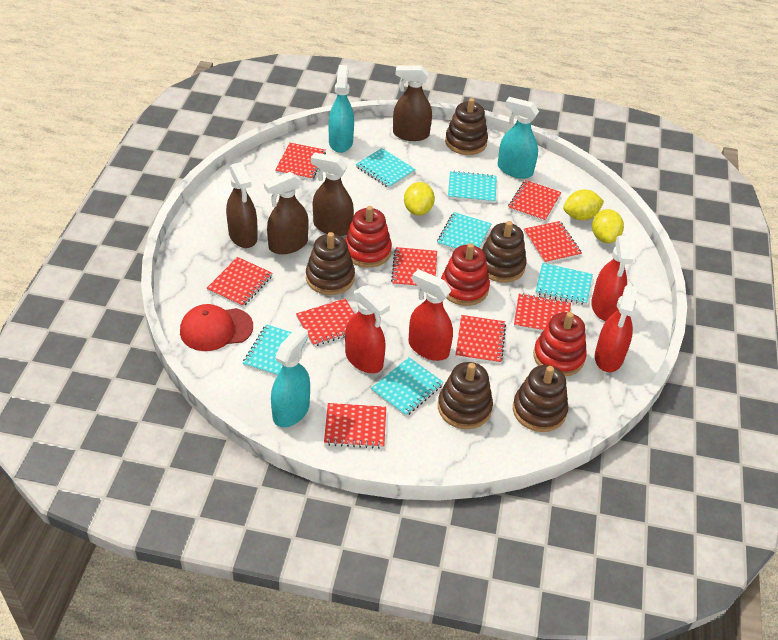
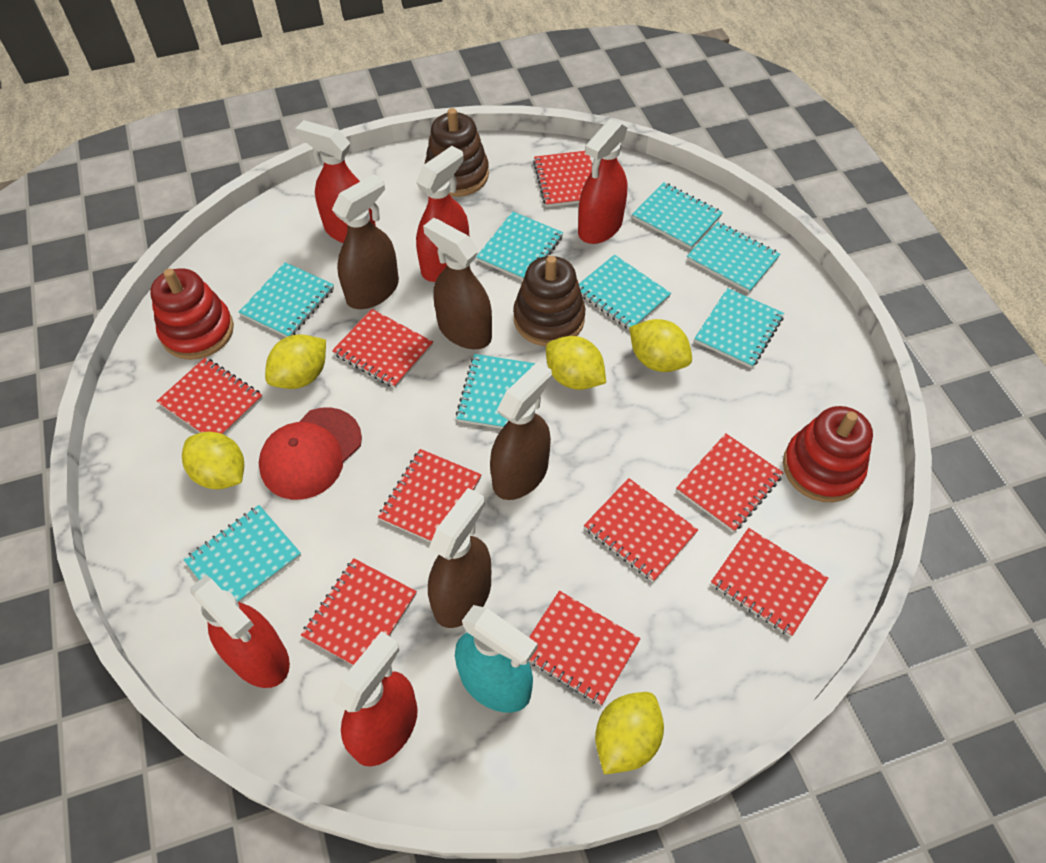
brown stacking toy: [306,232,355,295] [438,362,493,429] [445,98,488,155] [482,221,527,283] [513,365,568,432] = 5 -> [425,108,489,197] [513,256,585,346] = 2
red spray bottle: [345,285,390,373] [409,269,453,361] [591,235,634,321] [595,285,638,372] = 4 -> [190,575,290,688] [295,120,376,243] [333,631,418,766] [416,146,469,282] [578,119,627,244] = 5
red stacking toy: [345,206,392,268] [441,243,490,306] [533,312,587,376] = 3 -> [150,268,234,360] [783,406,873,502] = 2
turquoise notebook: [243,324,308,376] [356,148,416,188] [371,357,444,417] [437,212,492,250] [448,171,497,203] [535,263,593,305] = 6 -> [183,505,301,602] [239,262,334,337] [456,354,536,429] [476,212,563,280] [579,255,671,329] [632,182,723,249] [687,222,780,293] [694,288,784,368] = 8
turquoise spray bottle: [271,326,310,427] [329,65,354,153] [498,97,539,179] = 3 -> [455,605,538,713] = 1
yellow lemon: [404,182,435,215] [563,189,604,220] [592,209,624,243] = 3 -> [182,432,244,489] [265,335,326,389] [546,336,606,390] [595,692,664,774] [629,319,692,372] = 5

